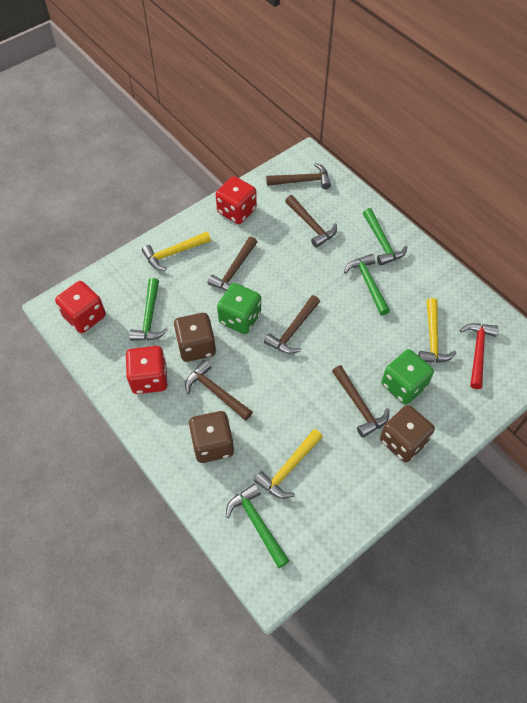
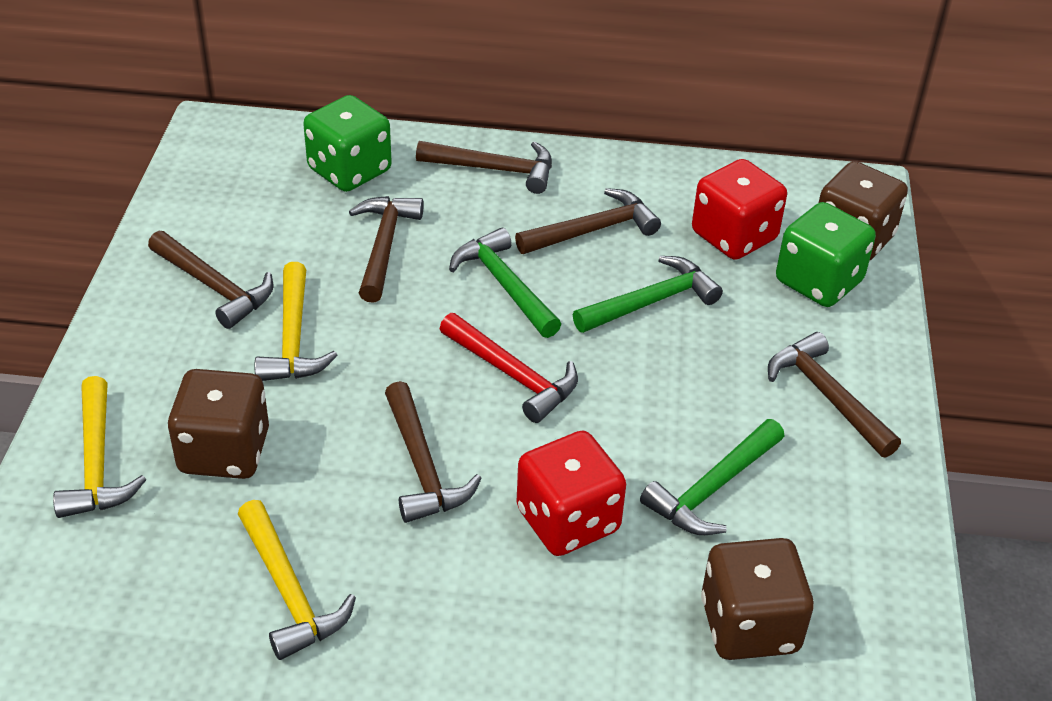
green hammer: [129,278,168,341] [226,483,289,568] [344,254,390,316] [363,208,407,266] = 4 -> [449,228,561,338] [573,256,723,333] [640,419,785,535] = 3
red dice: [55,281,106,333] [125,346,168,394] [216,176,257,224] = 3 -> [517,431,626,556] [692,159,787,260] = 2

